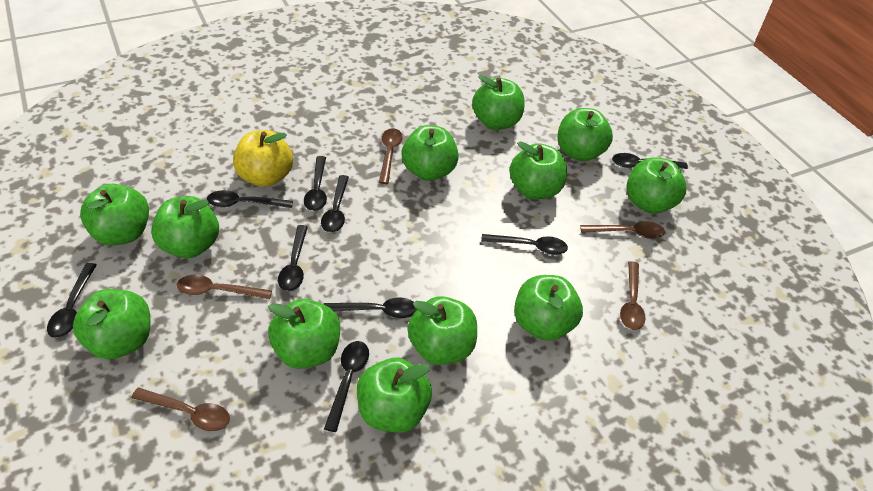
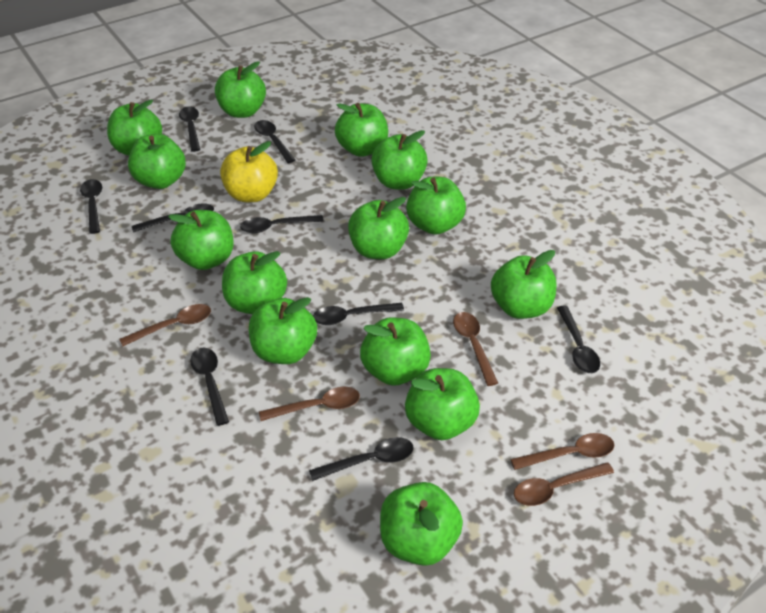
green apple: [73,289,150,359] [80,184,149,246] [151,196,219,258] [268,299,340,369] [357,358,432,432] [402,125,459,181] [407,296,477,365] [472,75,524,130] [509,142,567,199] [514,275,583,341] [557,108,613,161] [626,158,686,214] = 12 -> [107,100,162,156] [128,134,186,189] [168,210,233,270] [215,61,266,118] [222,251,287,314] [249,297,317,364] [335,103,388,157] [348,197,409,259] [360,317,431,386] [371,130,428,190] [380,482,463,566] [405,368,480,440] [406,177,466,235] [491,250,556,319] = 14

